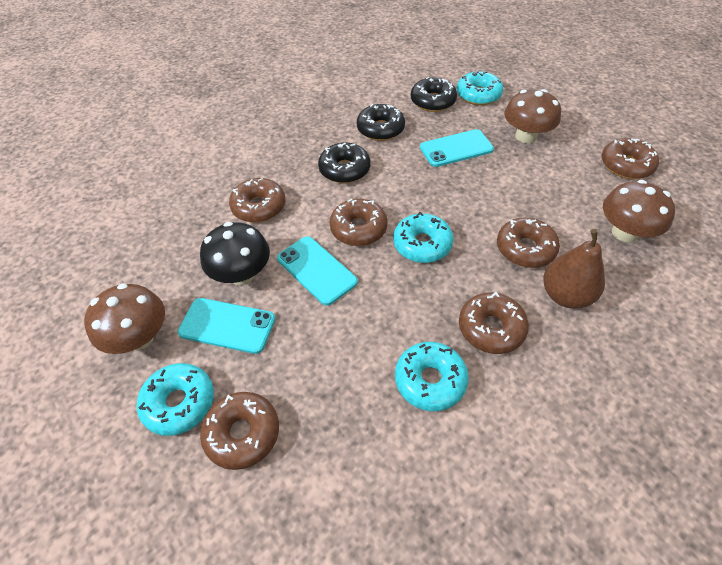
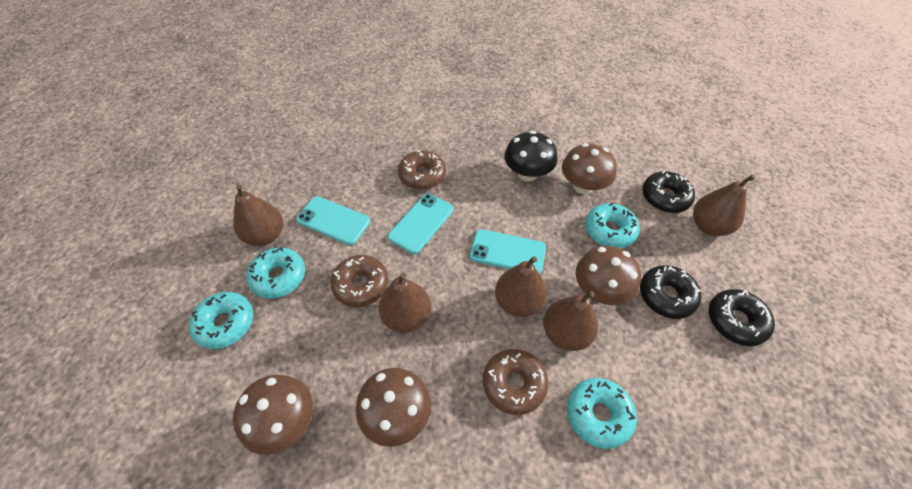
brown donut: [200,392,279,470] [229,178,286,223] [329,199,388,246] [459,292,529,354] [497,217,560,268] [602,138,659,179] = 6 -> [330,255,388,307] [398,150,446,190] [483,349,548,415] = 3
brown mushroom: [84,283,165,354] [504,89,561,143] [603,180,676,242] = 3 -> [233,375,313,455] [356,368,431,447] [562,143,617,194] [576,246,641,305] = 4
brown pear: [544,229,605,309] = 1 -> [233,184,283,246] [379,273,431,333] [495,256,547,317] [543,291,598,351] [693,174,755,236] = 5

